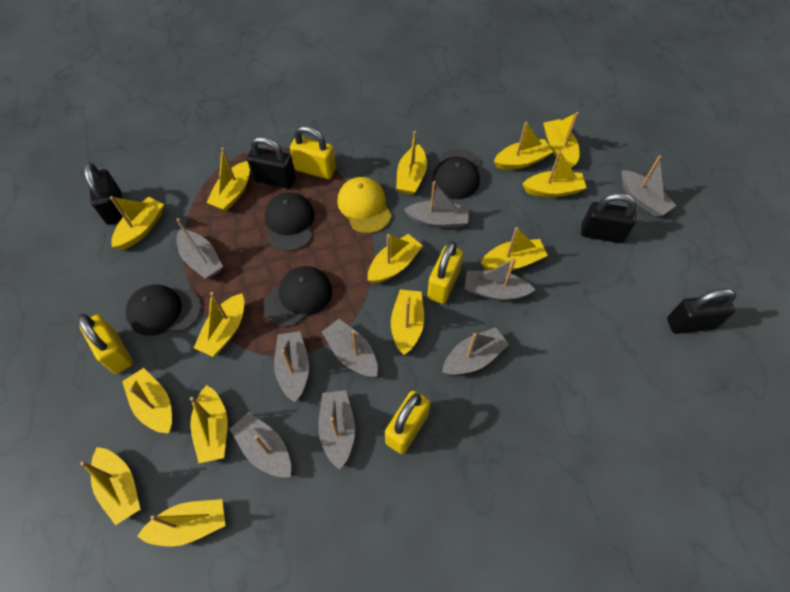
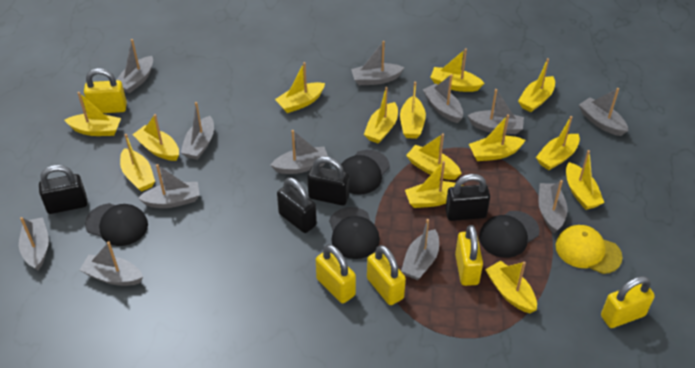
grey boat: [176,218,223,279] [230,412,291,477] [274,331,309,402] [318,390,355,470] [322,319,378,377] [404,181,469,228] [442,327,509,375] [465,258,535,301] [622,155,677,217] = 9 -> [19,217,49,271] [80,241,143,286] [117,39,153,94] [138,164,200,208] [181,102,214,160] [270,130,328,174] [351,41,404,85] [401,219,439,280] [423,74,463,123] [467,89,524,134] [538,180,567,233] [579,88,628,136] = 12
yellow padlock: [78,314,133,374] [290,125,336,179] [385,391,430,454] [427,241,463,304] = 4 -> [84,68,127,113] [316,244,356,303] [367,245,406,305] [455,225,483,286] [601,276,655,328] = 5

